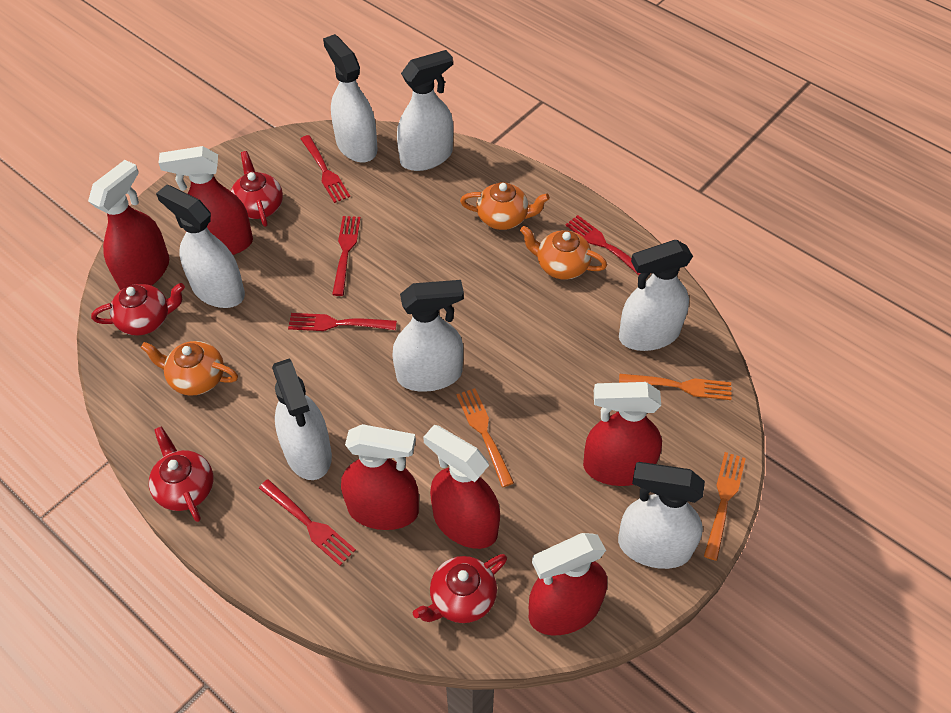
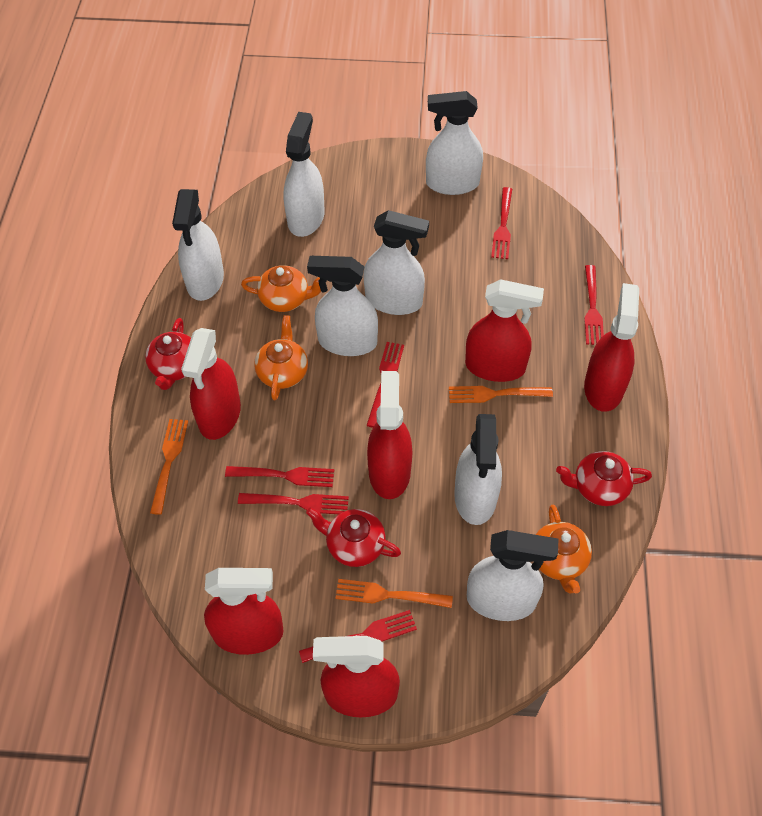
red fork: [259,479,356,566] [288,313,397,331] [301,135,350,203] [332,216,361,296] [565,215,640,275] = 5 -> [225,466,334,487] [238,493,349,514] [299,610,417,663] [366,342,404,428] [491,187,512,259] [584,265,604,345] = 6
red teapot: [91,283,185,335] [149,426,213,522] [231,151,283,227] [413,554,507,623] = 4 -> [145,318,191,390] [306,508,401,567] [556,451,652,506] = 3

